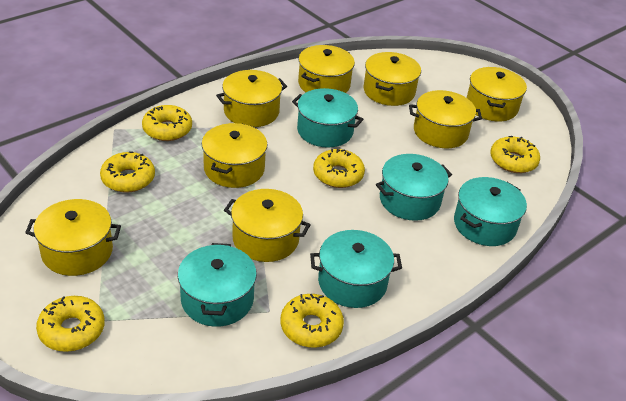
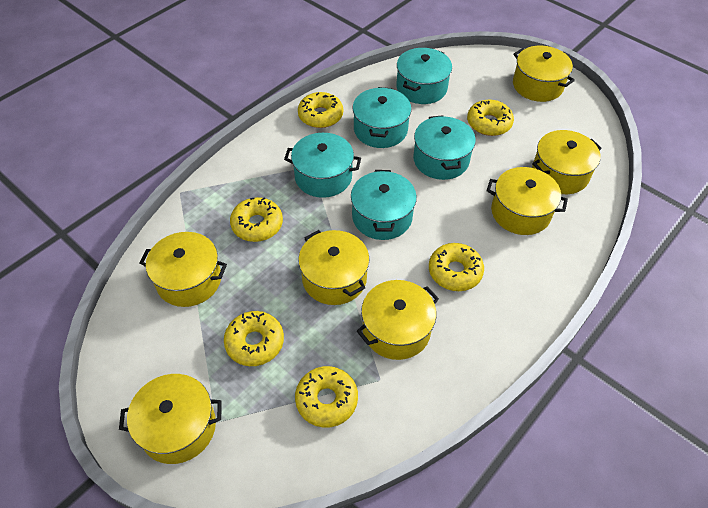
yellow pot: [25,199,121,276] [202,123,268,188] [216,70,287,127] [224,189,311,262] [298,45,355,93] [364,52,421,106] [409,90,482,148] [467,67,527,121] = 8 -> [119,374,222,464] [140,232,227,307] [298,230,369,305] [357,280,439,360] [487,167,568,235] [513,46,575,102] [532,130,602,194] = 7

